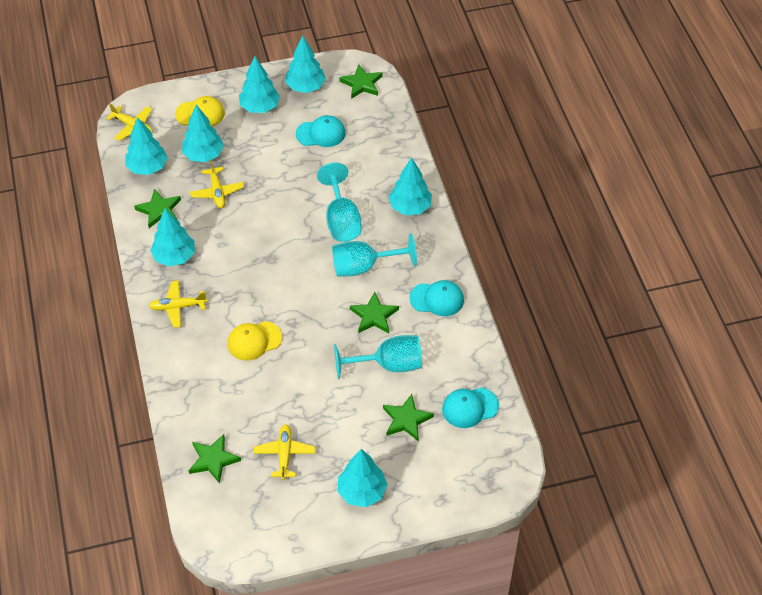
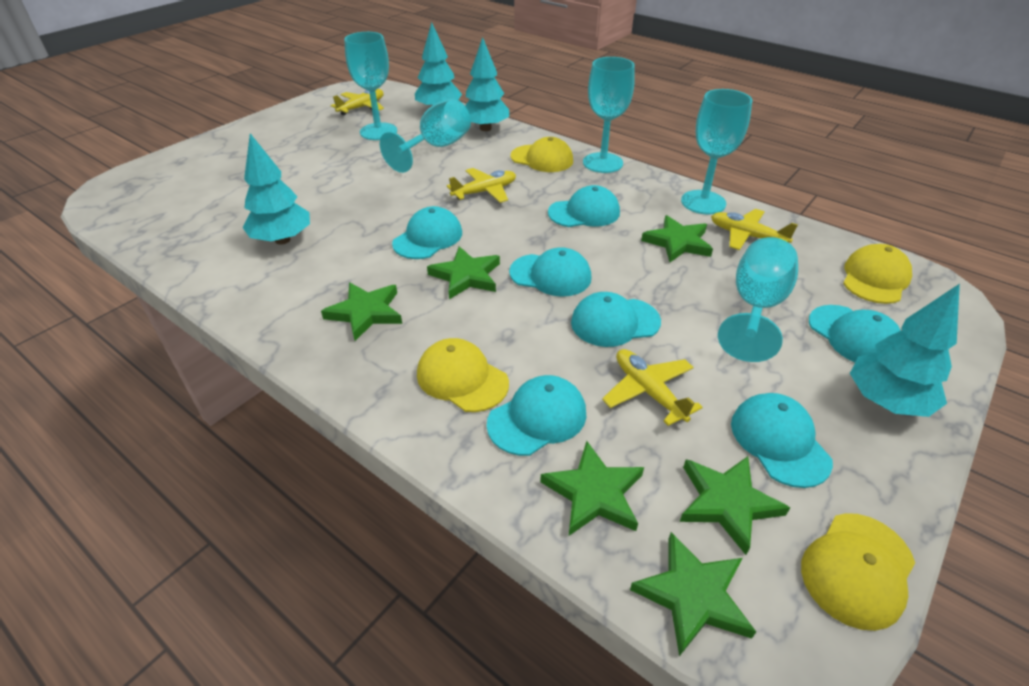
green star: [134,189,181,228] [188,434,241,484] [339,64,382,99] [350,291,399,333] [383,394,434,441] = 5 -> [321,282,402,341] [427,246,500,299] [540,441,644,536] [630,532,756,656] [641,215,713,262] [680,456,790,555] = 6
turquoise cap: [296,115,346,147] [410,280,464,316] [442,387,499,428] = 3 -> [392,206,462,259] [487,375,586,456] [509,247,591,297] [548,185,620,227] [571,292,661,347] [731,393,833,488] [809,305,901,362] = 7
turquoise goblet: [317,163,362,242] [332,233,417,277] [334,335,422,379] = 3 -> [344,32,397,140] [380,98,471,173] [583,57,635,173] [681,89,752,214] [718,237,798,362] = 5
turquoise tree: [125,117,168,175] [150,208,195,267] [182,105,224,162] [239,56,280,113] [285,35,326,93] [338,449,388,507] [388,157,432,215] = 7 -> [243,133,310,244] [415,22,462,105] [465,37,509,131] [850,284,960,417] = 4
yellow cap: [175,96,225,126] [228,321,282,360] = 2 -> [417,338,509,412] [511,137,573,172] [801,513,915,631] [843,244,912,304] = 4

